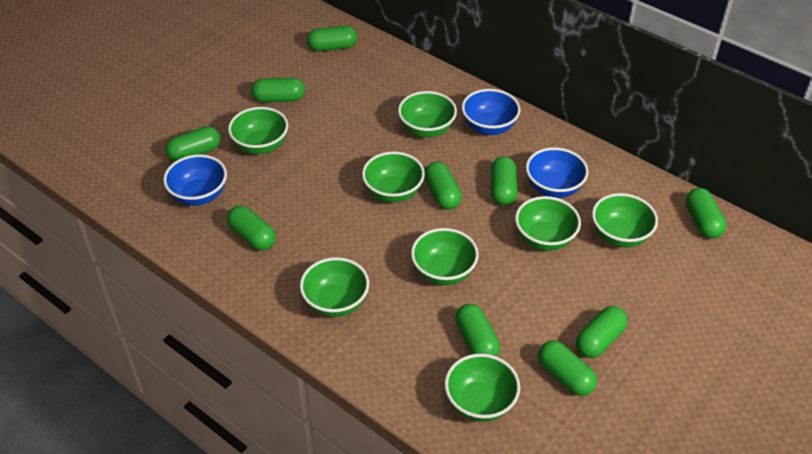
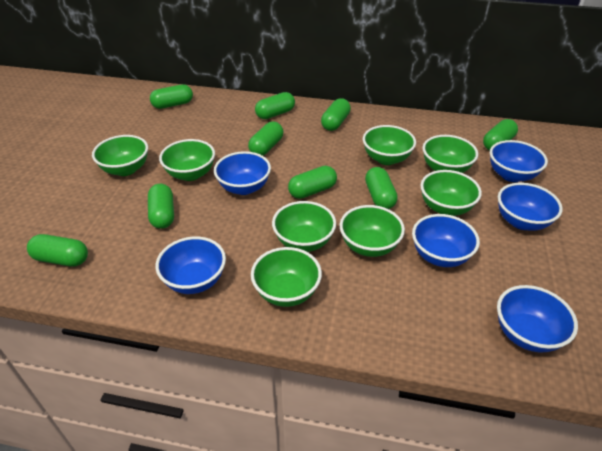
blue bowl: [163,154,227,206] [462,89,521,135] [526,147,589,198] = 3 -> [155,237,226,294] [214,151,271,195] [412,214,480,267] [490,140,548,182] [497,285,578,353] [498,183,563,231] = 6
green capsule: [166,126,220,162] [227,205,276,250] [251,78,305,102] [307,26,357,51] [425,162,462,210] [455,304,500,356] [491,156,518,205] [538,341,597,396] [576,306,628,358] [686,188,726,239] = 10 -> [27,234,88,266] [148,184,174,229] [150,84,193,109] [248,122,283,156] [255,92,295,119] [288,166,337,199] [321,98,351,131] [365,167,398,209] [483,119,518,151] = 9

